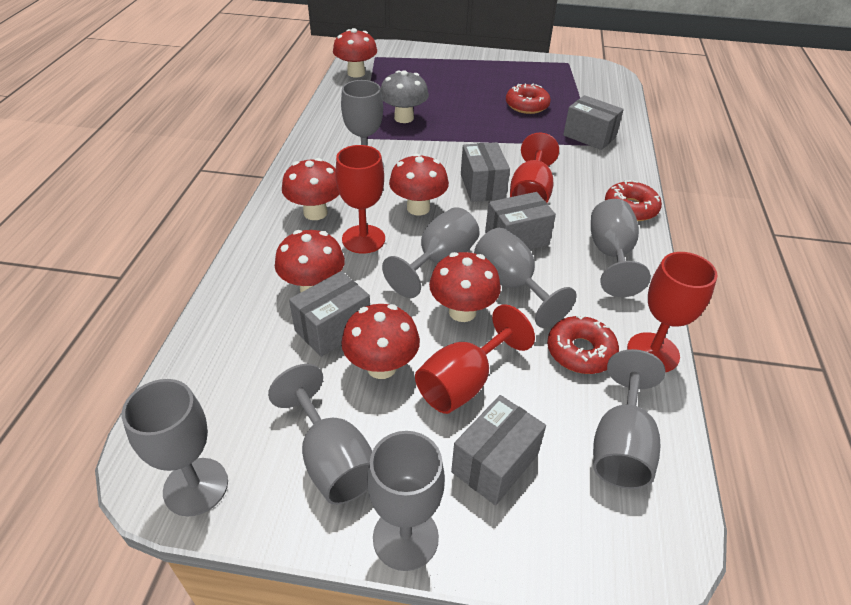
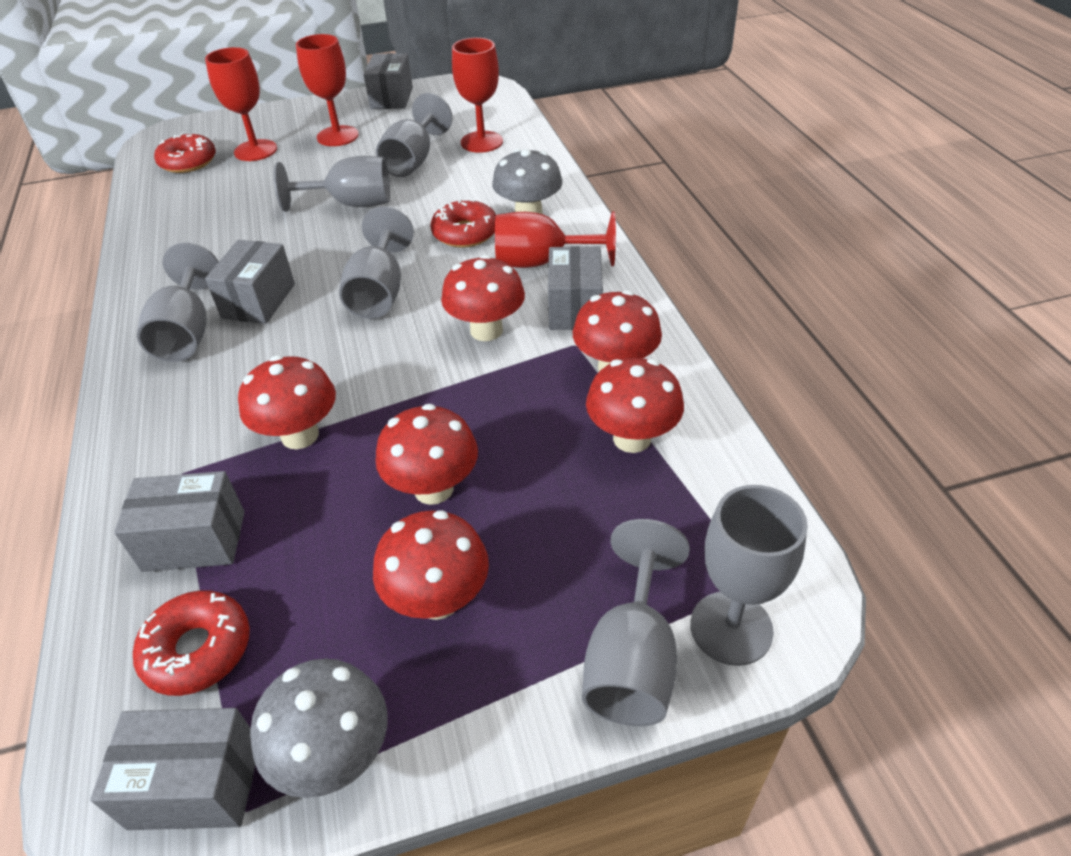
grey goblet: [122,379,228,517] [268,364,372,505] [341,80,384,168] [367,431,445,571] [382,207,480,298] [474,227,577,328] [591,199,651,297] [593,349,665,489] = 8 -> [137,243,218,362] [273,156,390,212] [339,206,414,319] [376,93,452,177] [582,519,690,726] [690,485,808,666] = 6
grey mushroom: [381,70,429,123] = 1 -> [250,658,388,798] [492,149,562,214] = 2

